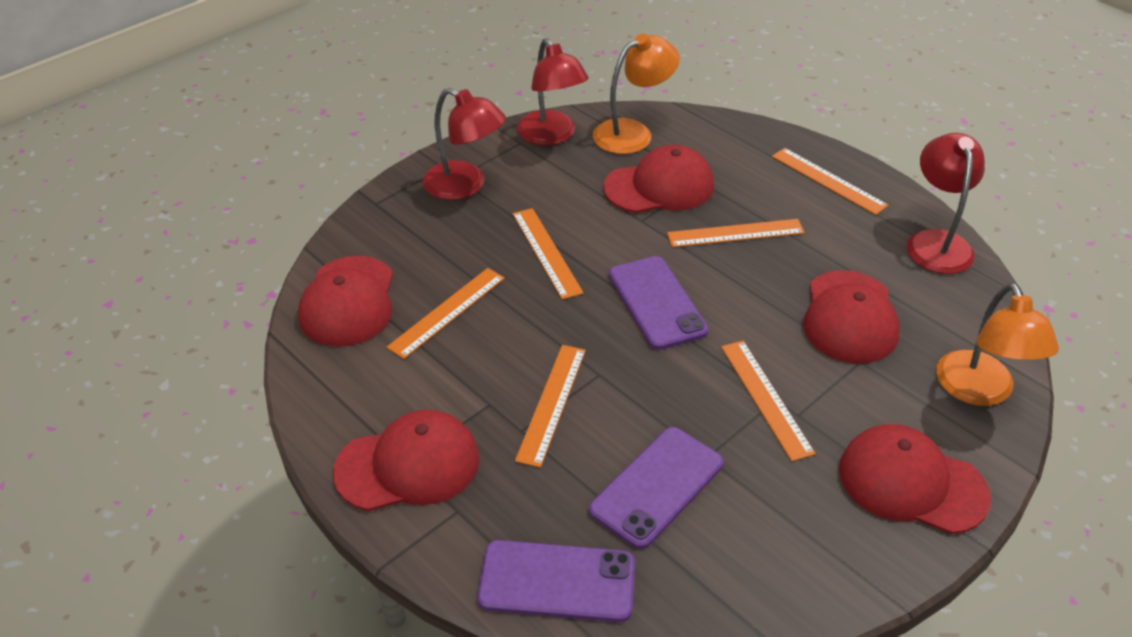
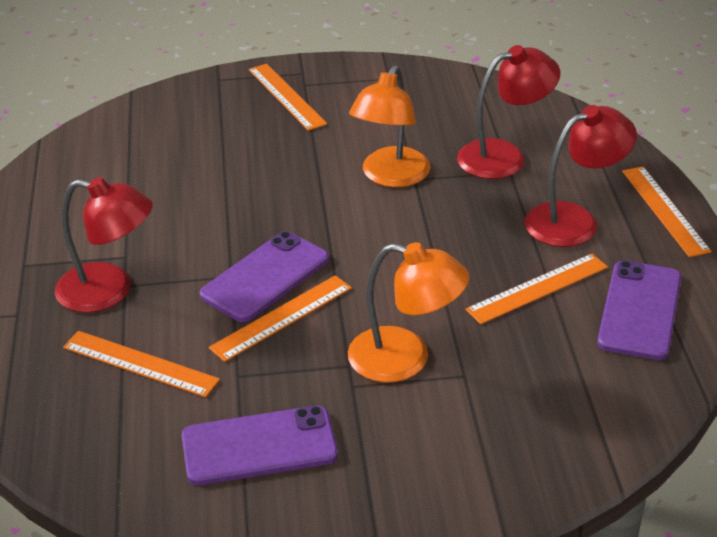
orange ruler: [386,268,505,359] [513,208,584,300] [515,345,586,468] [667,219,805,247] [721,341,816,461] [772,148,888,215] = 6 -> [63,331,220,397] [209,275,352,362] [249,64,327,131] [465,254,608,324] [622,166,712,257] = 5
red cap: [298,256,393,347] [333,410,479,511] [603,145,714,213] [803,270,900,363] [839,424,991,534] = 5 -> none = 0

